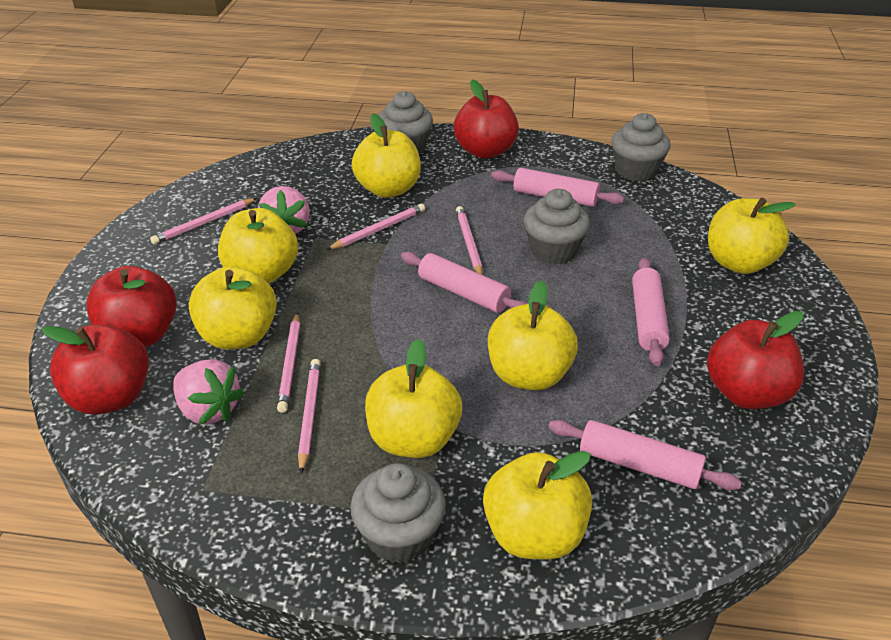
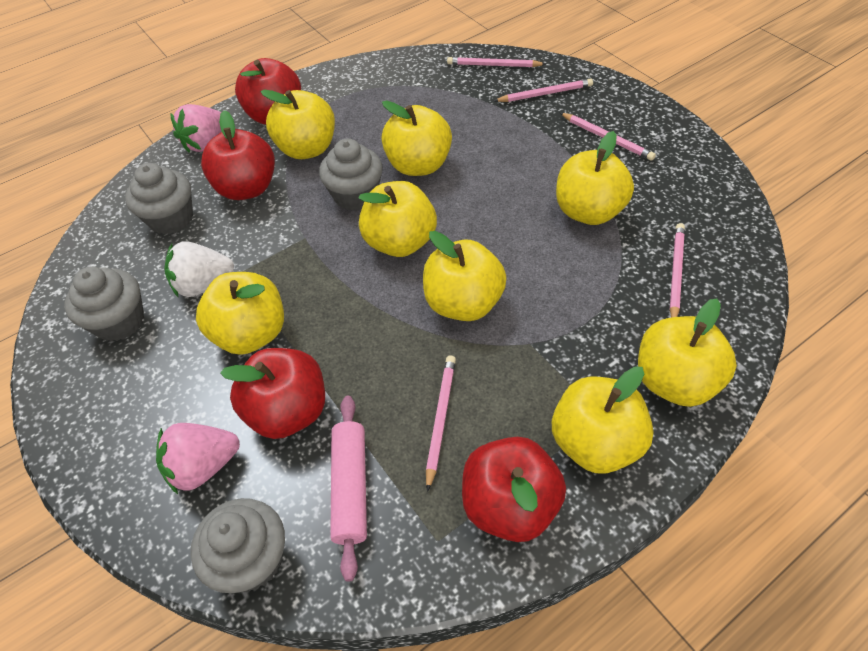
pink rolling pin: [401,252,527,313] [491,168,624,207] [549,420,742,490] [632,258,670,366] = 4 -> [330,396,367,582] = 1
white strawberry: none = 0 -> [164,241,234,298] = 1
yellow apple: [189,266,277,350] [218,208,298,284] [352,113,421,198] [365,339,462,458] [483,451,592,559] [488,280,578,390] [708,198,796,274] = 7 -> [196,272,284,355] [261,90,335,159] [359,181,437,257] [381,100,452,176] [423,231,507,321] [552,366,654,473] [556,131,634,225] [638,299,737,407] = 8

